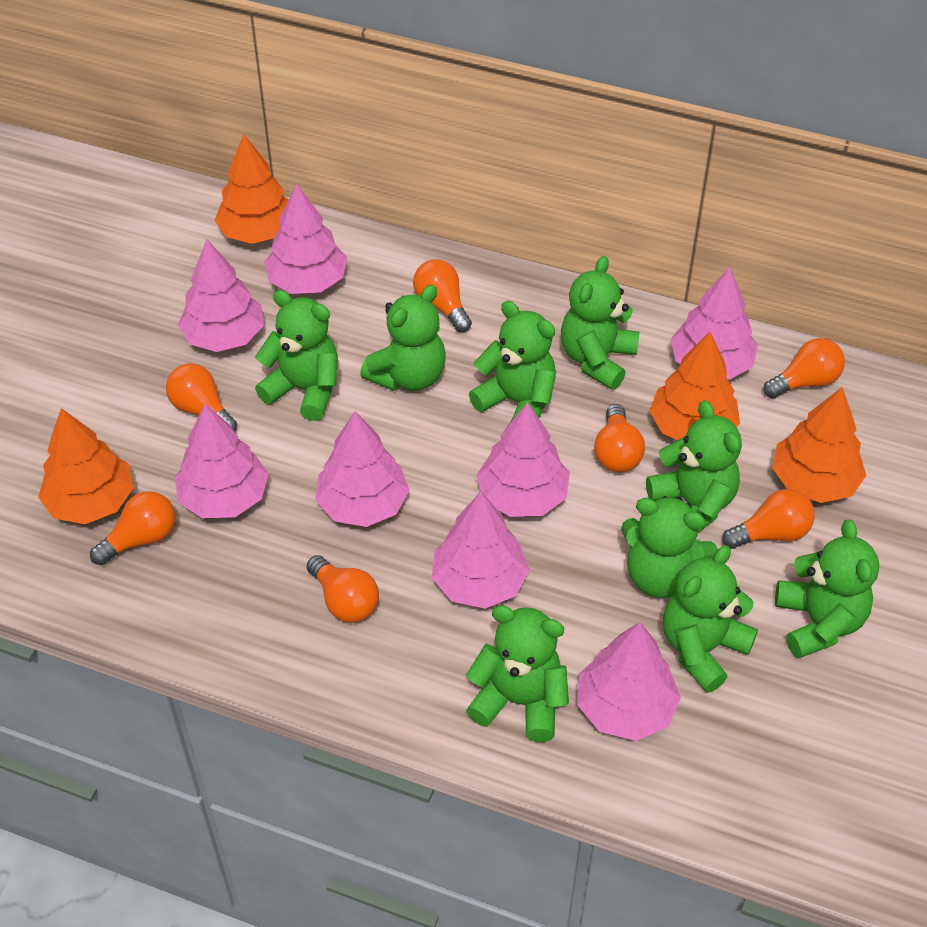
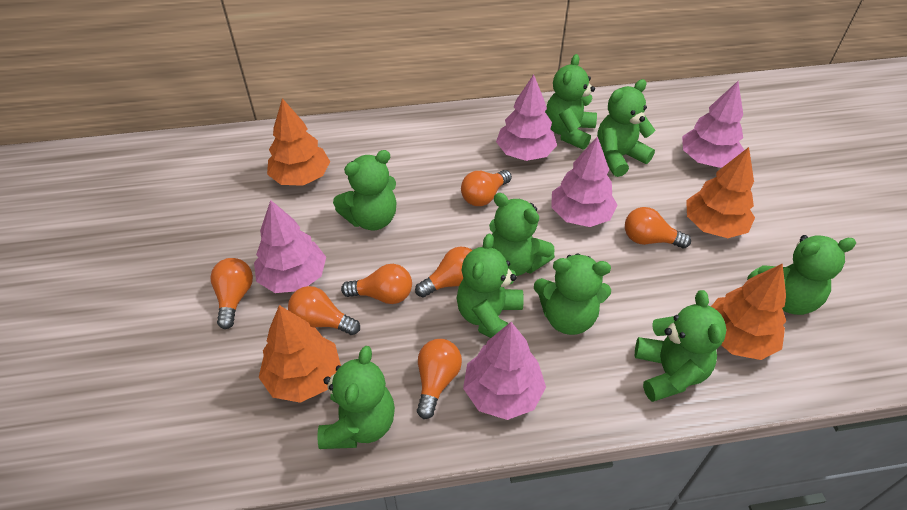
pink tree: [175,404,269,519] [178,239,264,352] [264,183,347,294] [315,411,409,527] [432,491,529,609] [476,402,570,517] [577,622,681,741] [671,267,758,380] = 8 -> [254,200,326,293] [463,322,546,420] [496,74,557,161] [551,136,617,227] [682,81,744,168] = 5

